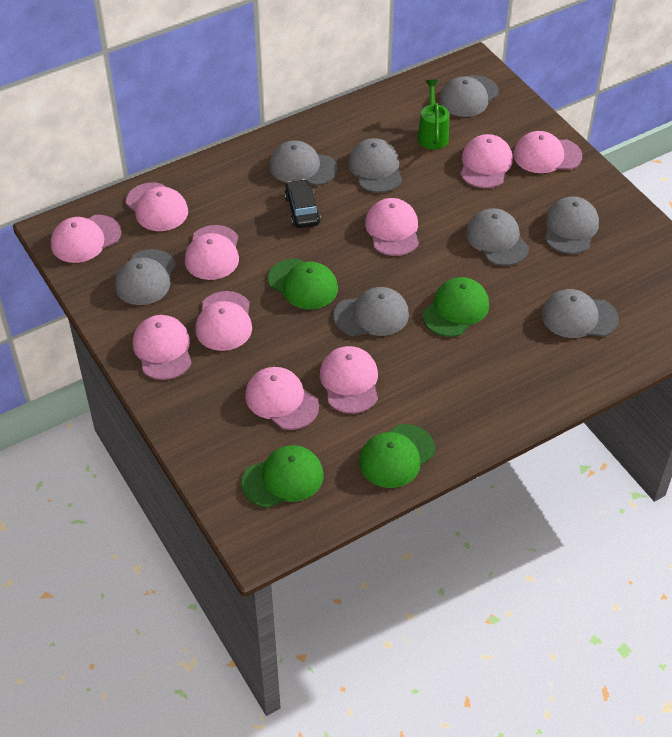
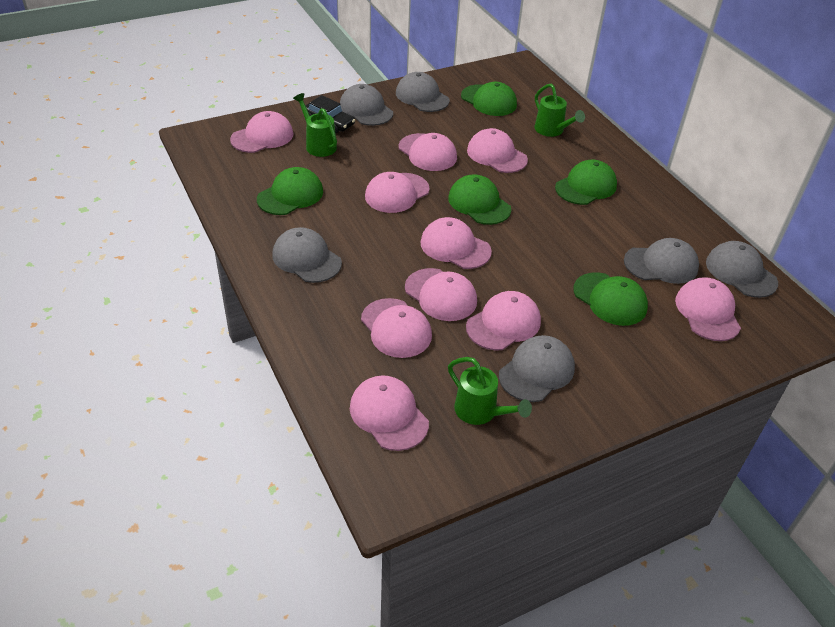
green cap: [241,445,323,508] [268,258,338,309] [359,424,435,488] [422,277,489,337] = 4 -> [257,167,323,215] [448,175,511,225] [461,82,517,116] [555,160,617,205] [573,272,648,326] = 5
green watering can: [417,79,449,150] = 1 -> [293,93,337,157] [448,357,532,425] [534,84,585,137] = 3
grey cap: [115,249,176,305] [269,140,337,186] [333,287,409,336] [348,138,402,193] [440,75,499,117] [466,208,529,266] [542,289,619,338] [545,196,599,254] = 8 -> [272,227,342,283] [340,84,393,126] [396,72,450,112] [499,335,575,402] [624,238,699,284] [706,241,778,298] = 6

